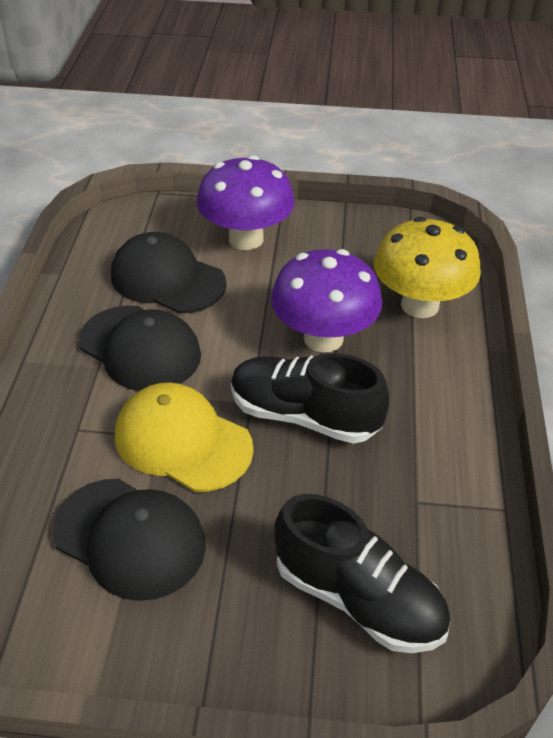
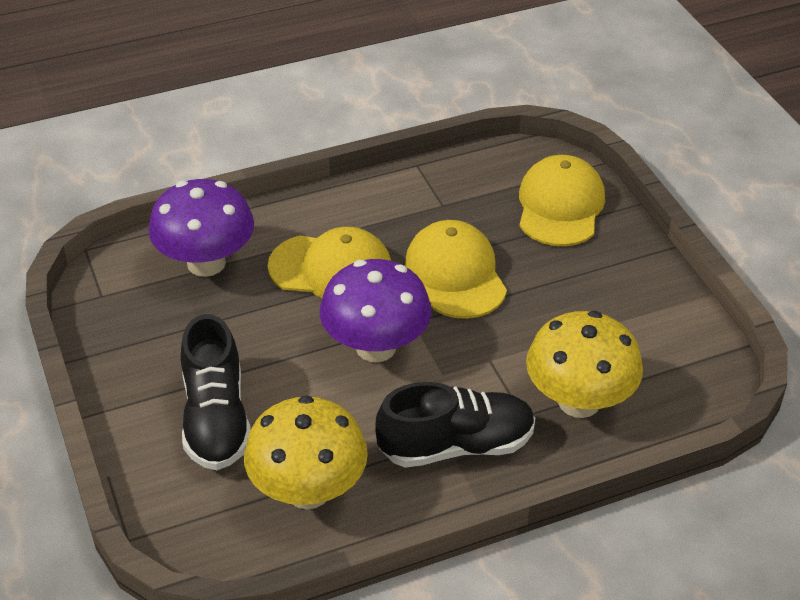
black cap: [52,479,206,601] [79,306,201,391] [111,232,226,313] = 3 -> none = 0
yellow cap: [115,382,254,492] = 1 -> [268,227,391,298] [405,220,507,319] [519,155,605,246] = 3
yellow mushroom: [374,217,481,318] = 1 -> [244,395,368,509] [526,311,643,418] = 2

